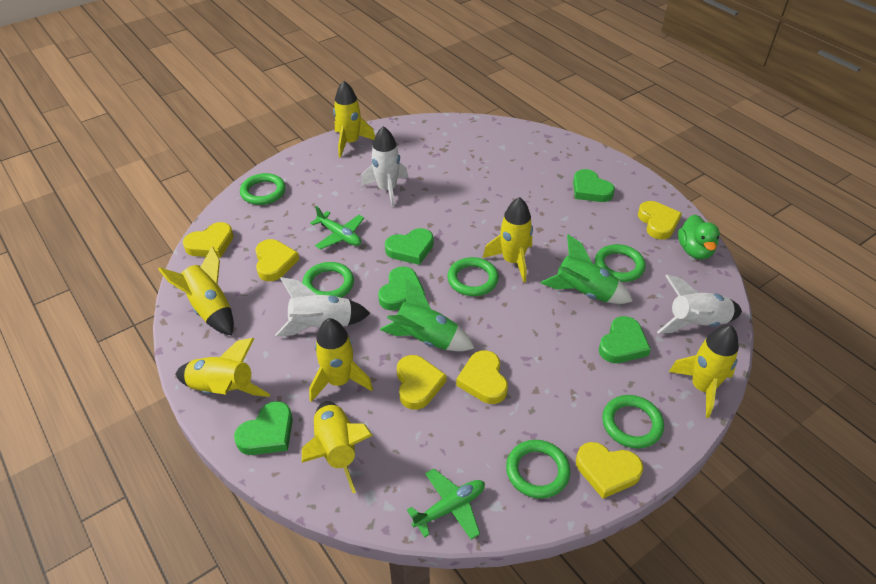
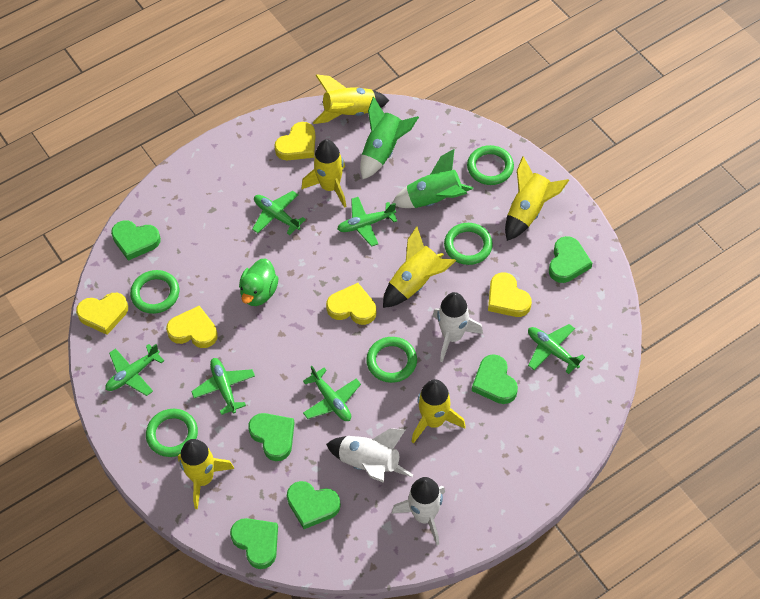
green heart: [234,401,293,455] [378,266,425,311] [385,228,434,265] [573,169,615,202] [599,316,651,363] = 5 -> [111,220,161,261] [230,518,278,569] [248,413,294,461] [287,481,341,529] [472,354,518,404] [549,236,592,283] = 6
green plane: [310,206,364,250] [407,468,485,540] = 2 -> [106,344,164,396] [191,358,255,415] [252,191,306,235] [303,366,361,421] [338,197,397,247] [528,324,585,374] = 6
green ring: [240,173,286,205] [302,262,354,298] [447,257,499,296] [506,440,570,499] [595,244,646,282] [602,395,664,449] = 6 -> [130,270,179,314] [146,409,198,457] [366,337,417,383] [444,223,493,265] [467,145,514,185] = 5
yellow heart: [183,222,234,258] [255,239,299,281] [397,355,446,410] [456,350,508,404] [576,442,643,499] [638,201,682,240] = 6 -> [76,293,128,335] [166,306,218,348] [274,122,315,160] [326,283,376,325] [488,272,532,317] = 5
yellow rocket: [158,246,234,336] [176,338,270,397] [302,401,373,493] [309,318,373,402] [333,81,375,158] [483,197,533,282] [669,325,739,418] = 7 -> [178,439,234,509] [302,139,346,208] [313,74,389,124] [383,226,456,308] [412,379,466,444] [505,156,569,241] = 6

